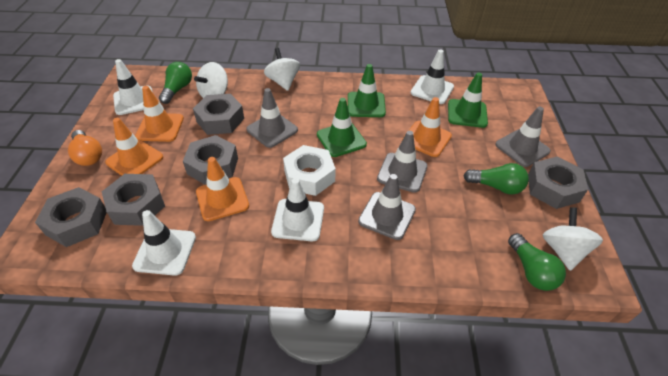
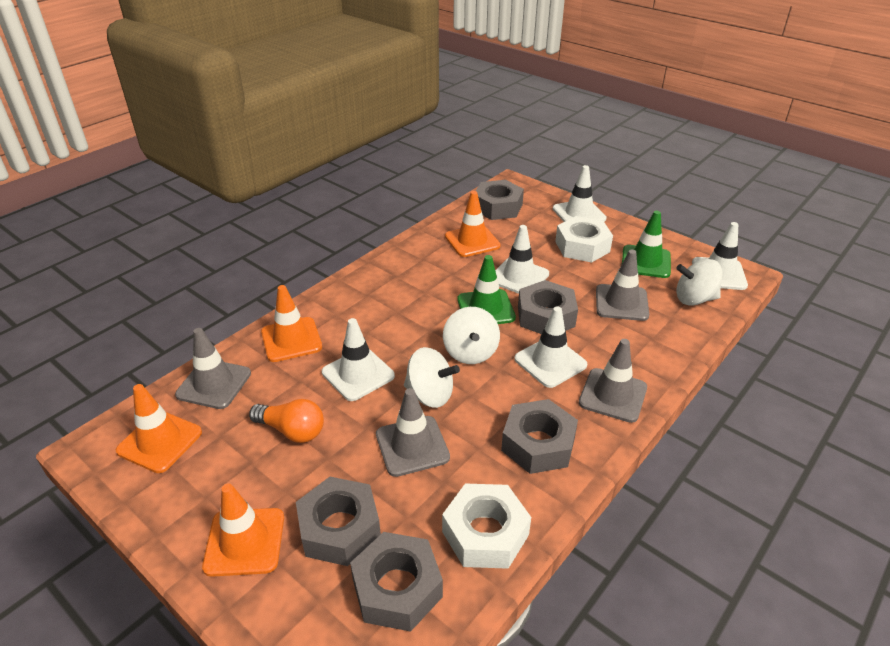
green light bulb: [159,62,192,104] [463,163,529,194] [508,233,566,291] = 3 -> none = 0
green traffic cone: [317,98,367,157] [348,64,386,117] [448,73,488,128] = 3 -> [457,255,516,324] [622,211,671,278] = 2
white nut: [283,145,336,196] = 1 -> [442,484,531,569] [555,216,613,263] = 2
white traffic cone: [113,59,153,115] [132,210,196,276] [271,178,324,241] [411,50,454,104] = 4 -> [322,318,395,401] [495,225,549,294] [514,306,587,388] [553,165,607,222] [692,222,748,290] = 5

